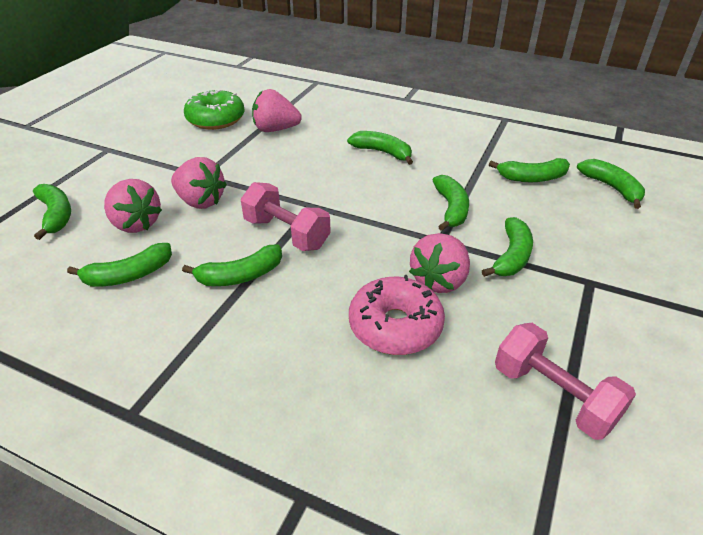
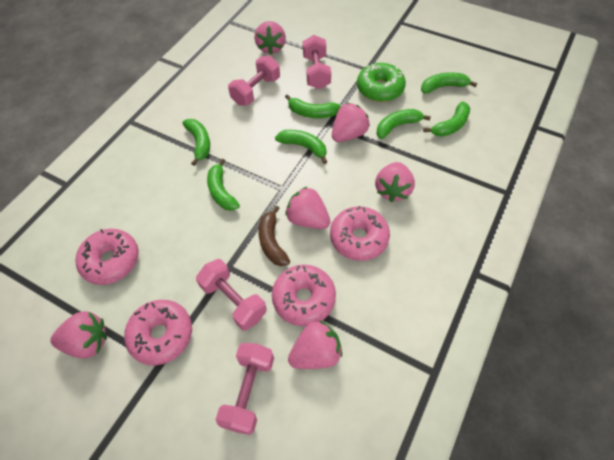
brown banana: none = 0 -> [258,206,290,266] = 1
green banana: [33,184,71,240] [67,243,172,287] [182,245,282,286] [347,131,413,165] [433,175,469,231] [482,217,533,277] [489,158,570,182] [577,159,645,209] = 8 -> [182,119,210,166] [207,159,240,211] [275,130,327,164] [285,94,341,118] [376,109,431,139] [421,72,477,93] [423,101,470,137] = 7
pink donut: [349,275,445,355] = 1 -> [75,229,139,285] [124,300,192,366] [272,265,336,326] [330,206,390,261] = 4
pink dumbbell: [241,182,331,251] [495,323,636,440] = 2 -> [196,259,267,330] [215,343,274,435] [228,56,280,105] [303,35,331,89] = 4
pink strawberry: [104,179,162,233] [171,157,227,209] [252,89,302,132] [409,233,470,293] = 4 -> [51,311,107,358] [254,21,286,54] [285,186,330,229] [288,320,342,369] [332,103,370,142] [375,162,415,202] = 6

